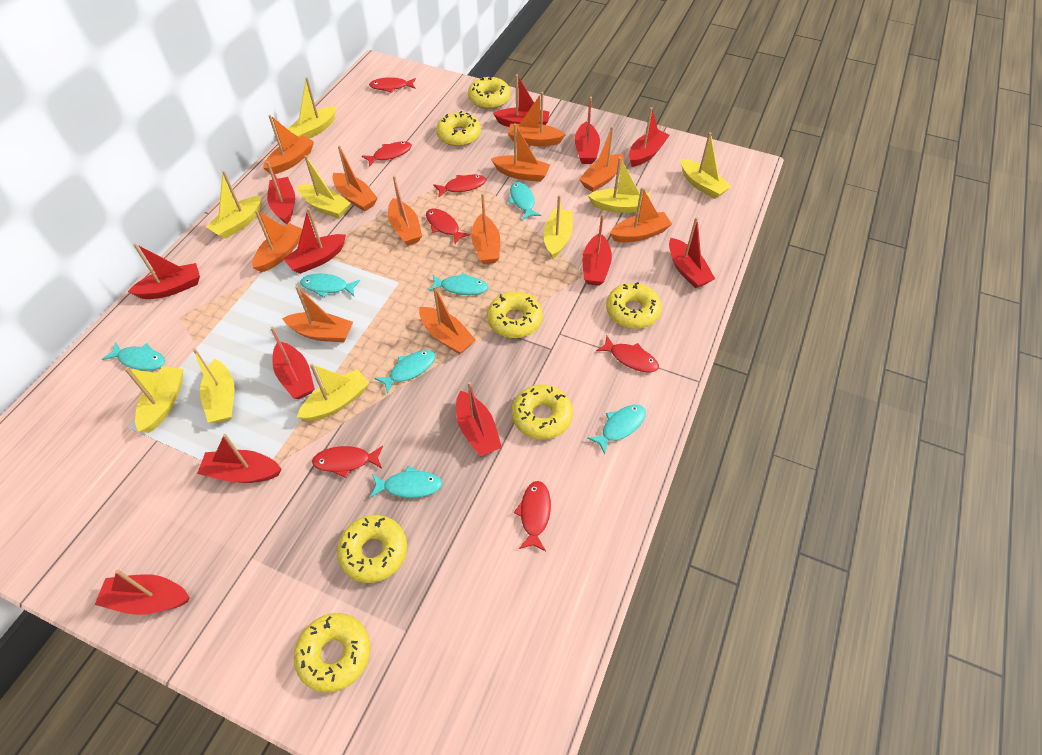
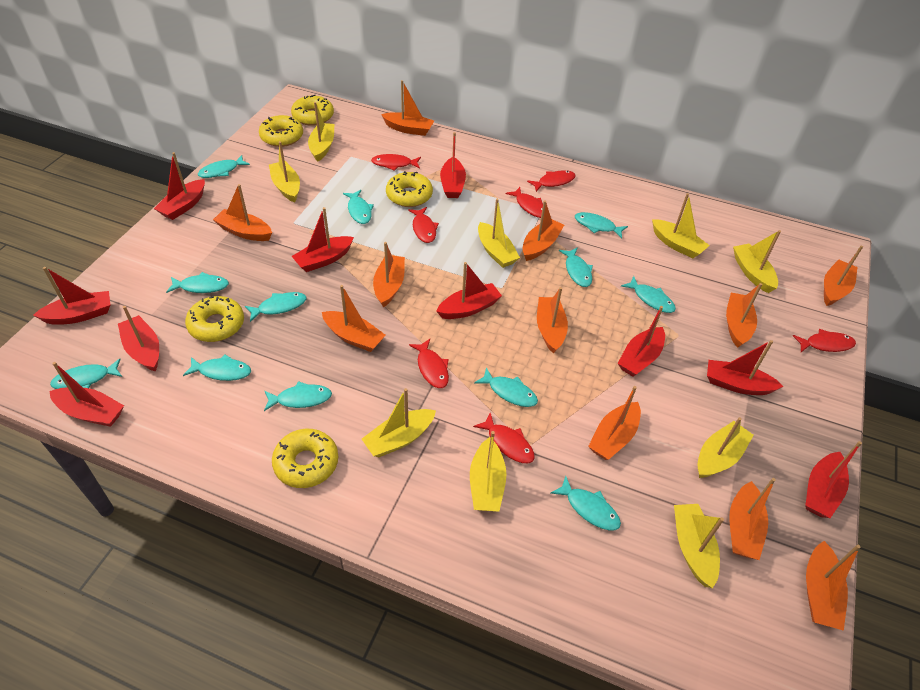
red boat: [95,570,190,615] [128,243,200,299] [197,434,281,483] [266,161,295,224] [270,326,315,399] [283,208,346,274] [456,382,502,457] [493,74,549,127] [575,97,600,164] [582,214,612,286] [629,107,670,167] [669,217,715,288] = 12 -> [33,267,110,325] [49,362,124,427] [118,306,159,372] [154,152,205,220] [292,207,354,272] [436,262,502,319] [440,132,466,198] [618,306,665,377] [707,340,784,395] [805,441,862,518] = 10
turquoise fish: [102,342,165,371] [300,273,360,298] [370,466,442,498] [375,350,436,394] [428,272,488,295] [508,182,541,220] [587,405,646,454] = 7 -> [50,359,122,389] [166,272,229,293] [183,355,251,381] [198,155,250,178] [245,292,307,322] [264,381,332,411] [343,190,374,224] [474,367,538,407] [551,475,621,531] [559,247,593,287] [575,212,628,238] [621,276,676,313] = 12
yellow donut: [294,613,370,693] [337,515,407,583] [436,111,481,146] [468,76,510,109] [487,291,543,338] [512,385,573,440] [606,282,662,329] = 7 -> [185,296,244,342] [259,115,303,147] [272,429,338,488] [291,95,334,126] [386,171,433,207] = 5

